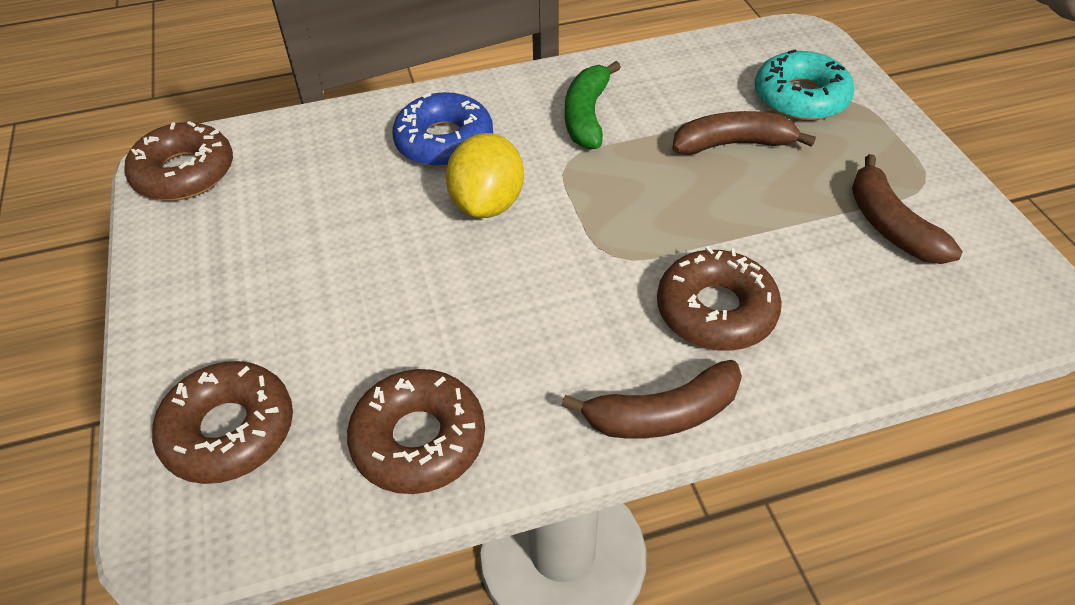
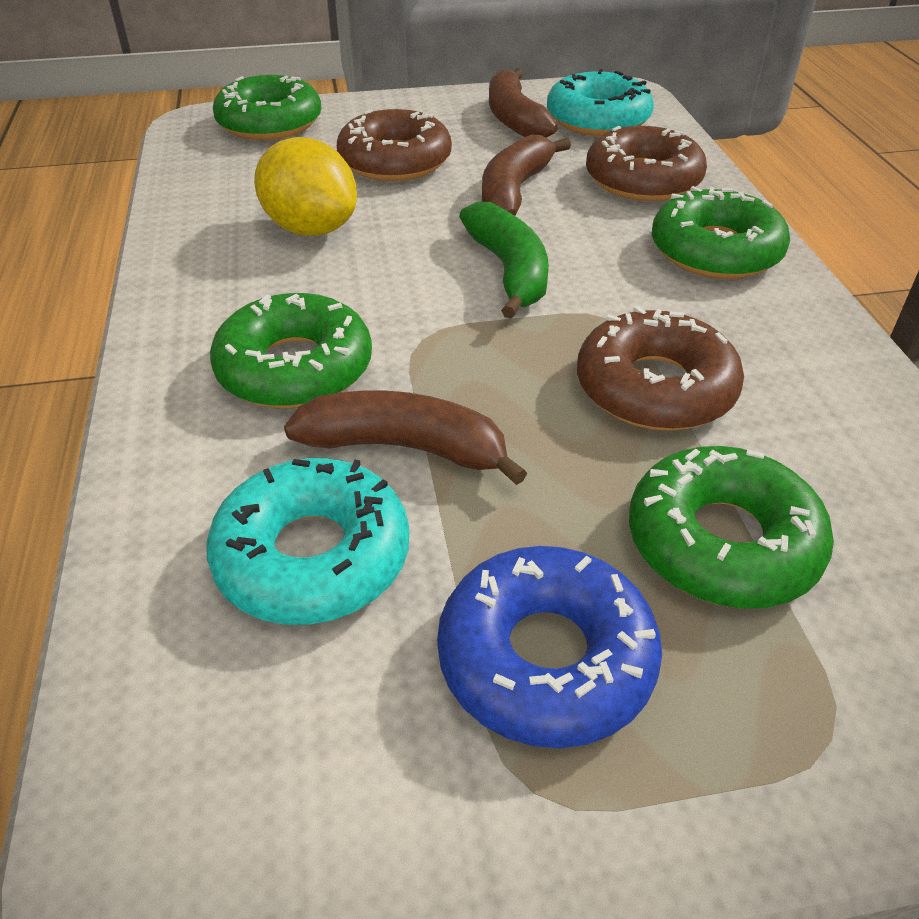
brown donut: [124,121,233,201] [152,361,293,484] [347,369,485,494] [657,246,782,351] = 4 -> [337,109,452,181] [577,306,744,431] [586,126,707,201] = 3
green donut: none = 0 -> [210,293,372,408] [213,75,322,140] [629,446,834,609] [652,186,790,279] = 4
turquoise donut: [755,50,855,121] = 1 -> [206,458,409,625] [547,69,654,136] = 2

